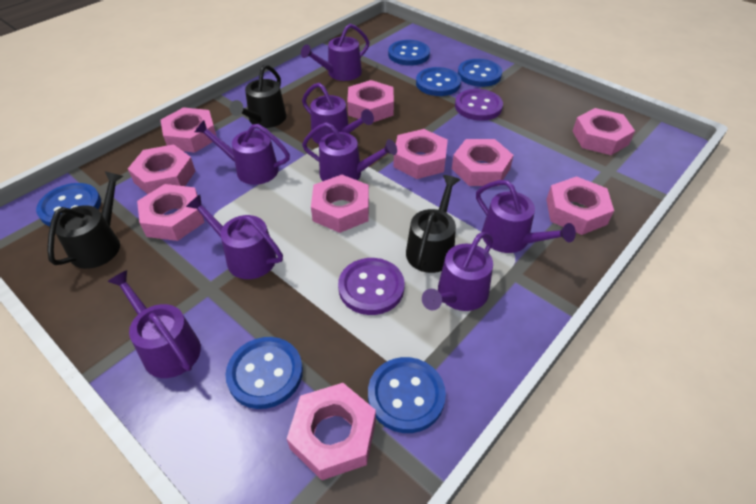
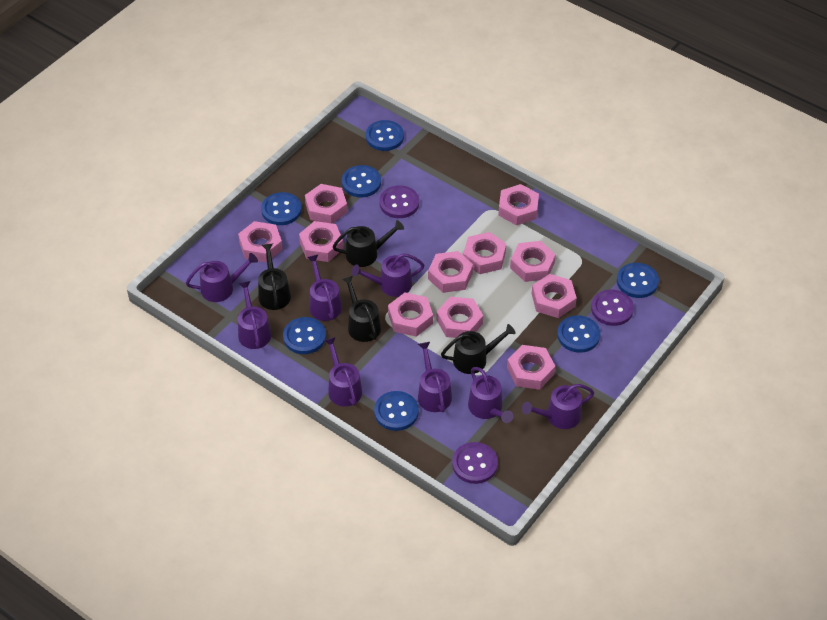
black watering can: [47,171,123,269] [229,65,286,128] [406,175,460,273] = 3 -> [258,243,291,310] [333,220,404,267] [342,275,381,342] [441,324,516,374] = 4
blue button: [36,183,101,226] [225,337,303,409] [368,357,446,433] [388,40,430,66] [416,67,461,96] [458,59,502,87] = 6 -> [261,192,302,225] [283,317,326,354] [342,165,381,197] [366,120,404,151] [374,391,419,431] [557,315,600,353] [617,263,659,298] = 7
pink nut: [128,144,195,194] [137,184,205,241] [160,107,216,153] [287,383,376,480] [311,175,369,233] [347,80,394,122] [393,129,448,179] [452,139,513,186] [546,176,614,235] [573,108,635,155] = 10 -> [238,221,283,262] [299,221,343,262] [305,184,347,223] [388,292,433,337] [428,251,473,293] [437,297,483,338] [463,232,506,274] [498,184,539,225] [507,345,555,390] [510,241,556,282] [532,274,577,318] = 11
purple button: [338,258,405,315] [455,89,503,121] = 2 -> [379,185,419,218] [452,442,498,484] [591,289,634,326] = 3

